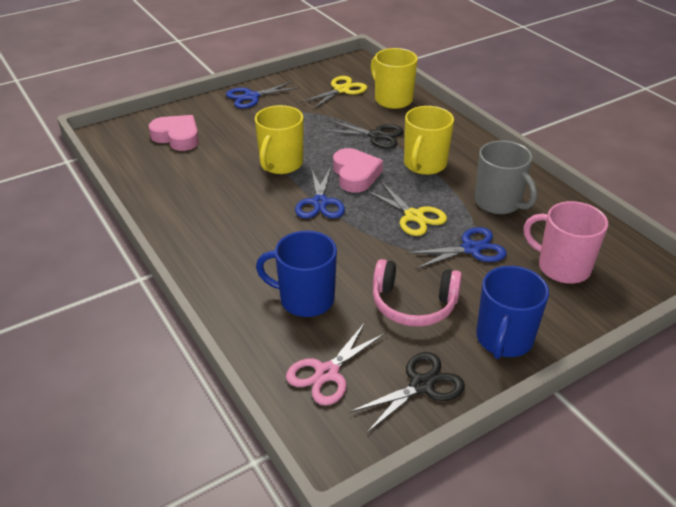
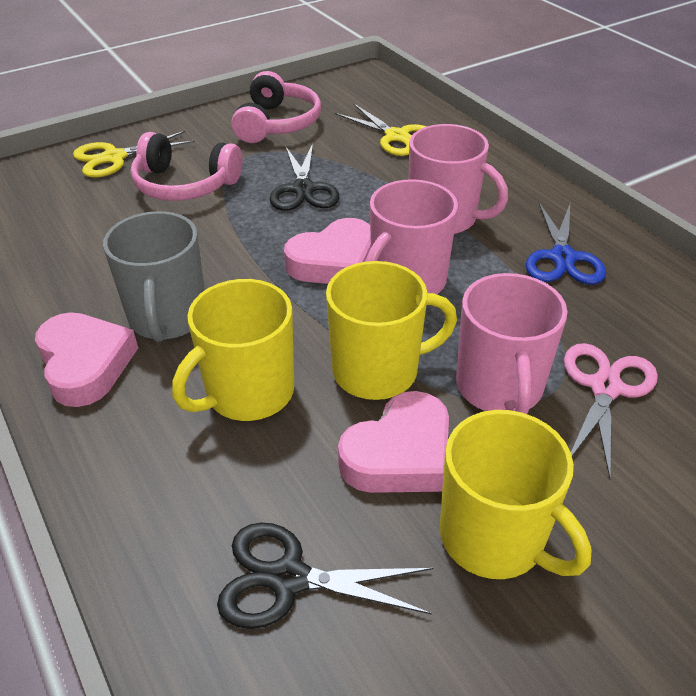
blue mug: [256,231,337,317] [476,266,549,359] = 2 -> none = 0
blue scissors: [226,81,300,109] [295,167,345,218] [406,227,507,269] = 3 -> [526,203,606,285] = 1
pink headphones: [373,259,462,327] = 1 -> [131,132,242,201] [232,71,321,143] = 2
pink heart: [148,115,199,151] [333,148,383,193] = 2 -> [35,312,138,407] [284,218,371,284] [338,391,449,493] = 3
pink mug: [523,201,608,284] = 1 -> [365,179,458,294] [409,124,508,234] [456,273,568,414] = 3

